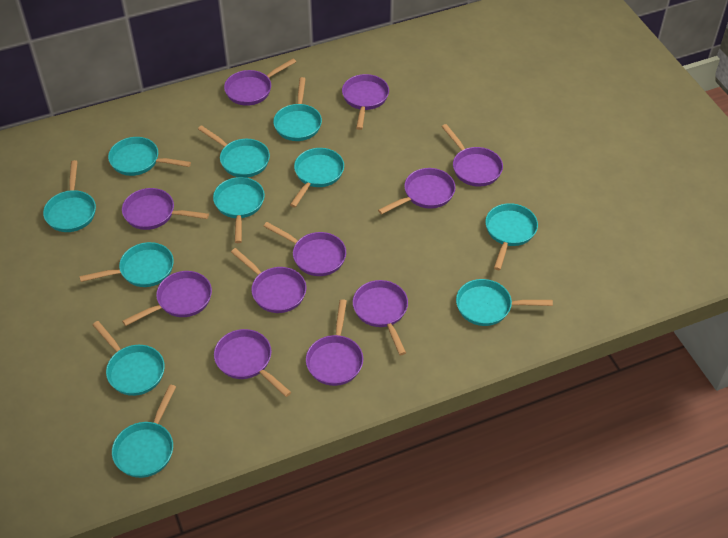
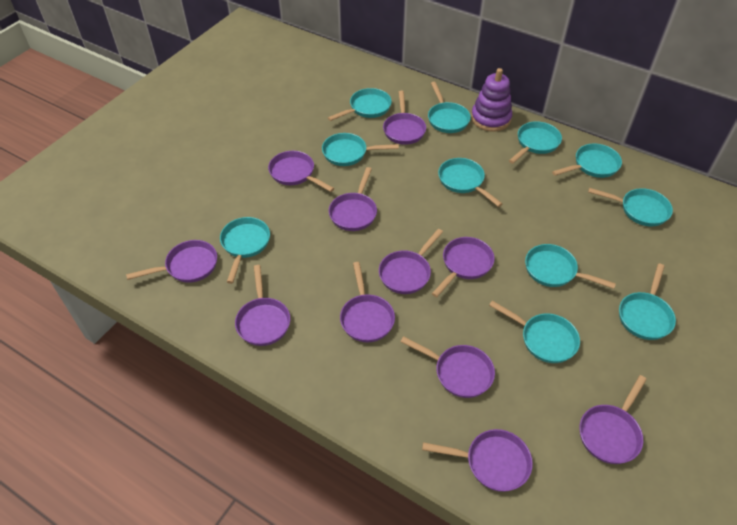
purple stacking toy: none = 0 -> [471,68,512,132] = 1

